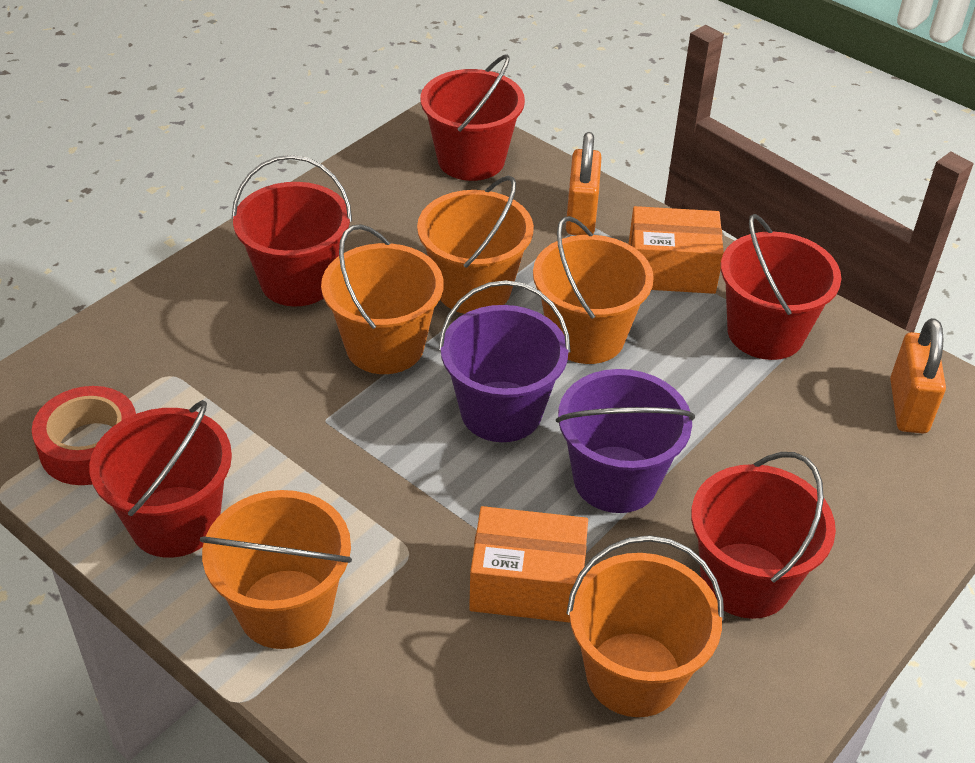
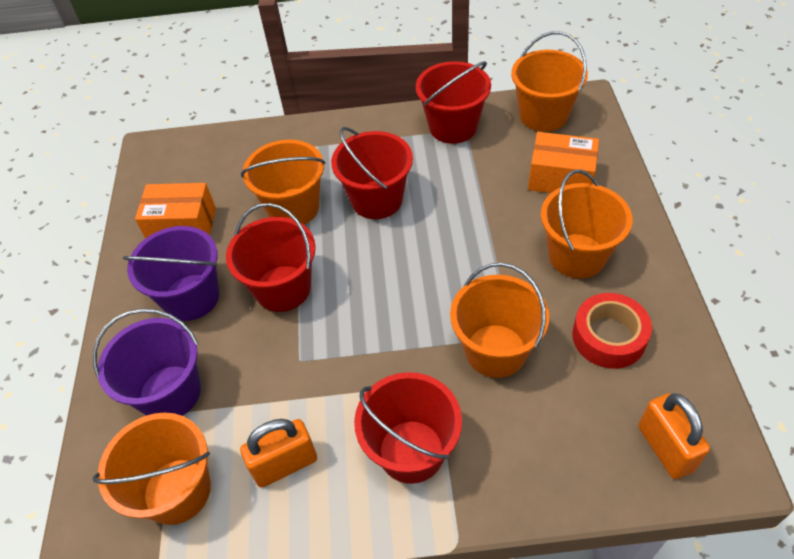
red bucket: [89,400,232,558] [232,155,352,307] [421,54,525,181] [691,452,836,619] [721,214,841,360] = 5 -> [226,203,316,312] [331,127,413,219] [354,372,462,484] [416,61,491,144] = 4

